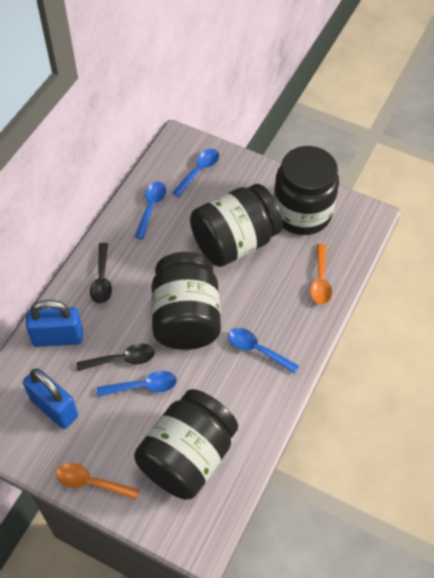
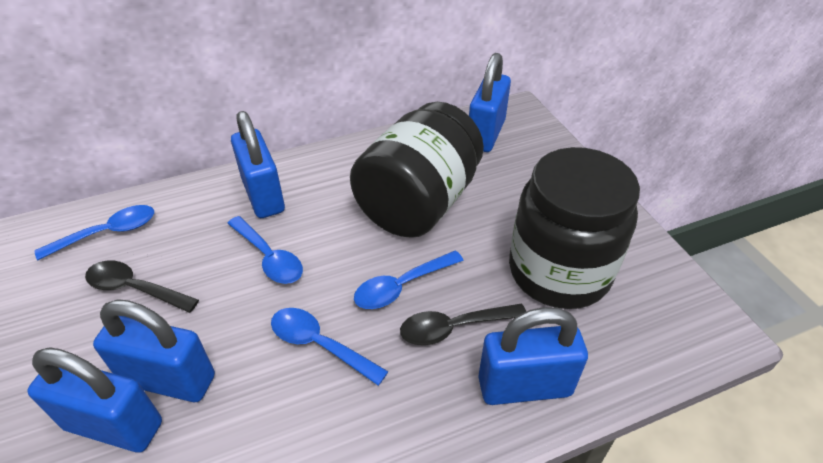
black jar: [134,389,238,500] [151,252,221,350] [190,184,283,267] [273,146,339,235] = 4 -> [350,102,484,238] [509,147,640,309] = 2
blue padlock: [23,368,78,429] [26,300,83,347] = 2 -> [27,347,162,453] [93,299,215,402] [231,111,285,218] [469,53,511,152] [478,307,588,405] = 5
orange spoon: [56,463,139,500] [310,244,332,305] = 2 -> none = 0

